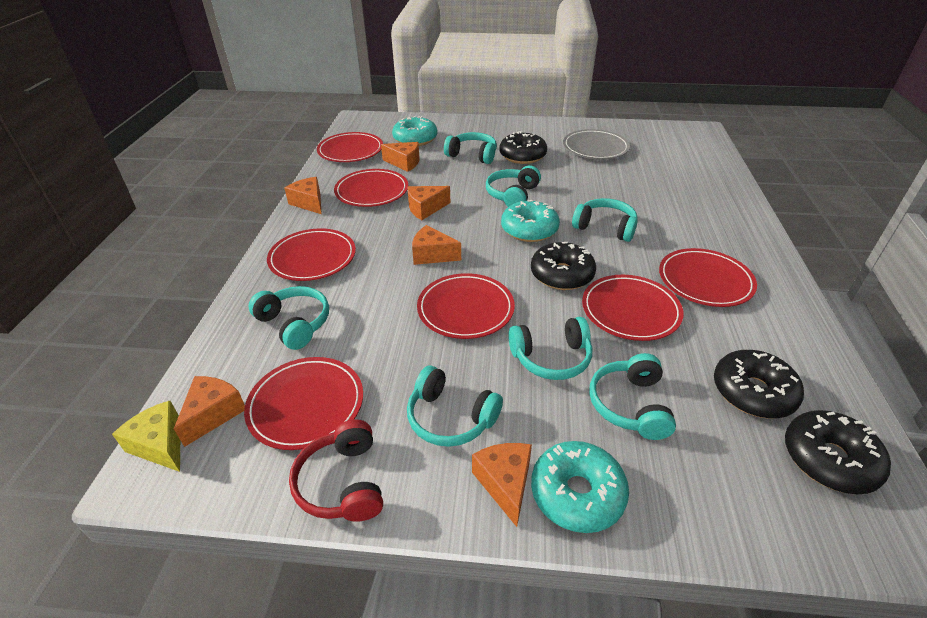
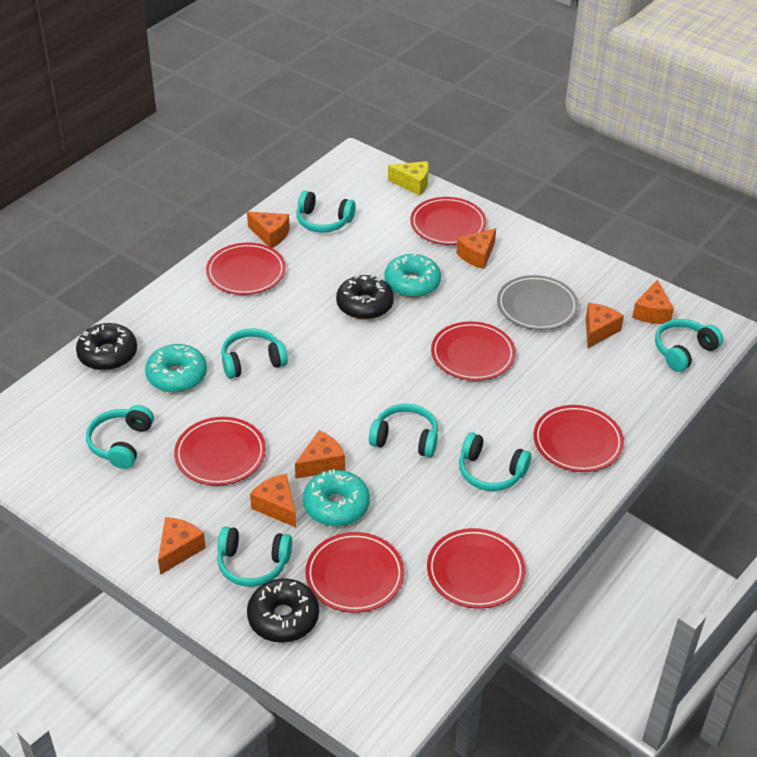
black donut: [499,131,547,164] [531,242,596,290] [714,350,804,418] [785,410,891,494] = 4 -> [76,323,137,370] [247,578,319,643] [336,275,394,320] = 3
orange cheese: [174,376,245,447] [284,177,322,214] [381,142,420,172] [408,186,450,220] [412,225,461,265] [472,443,532,527] = 6 -> [158,517,206,575] [247,212,290,248] [250,474,296,527] [295,430,345,479] [457,228,496,269] [586,303,624,348] [632,279,674,324] = 7
red headphones: [289,420,383,522] = 1 -> none = 0

